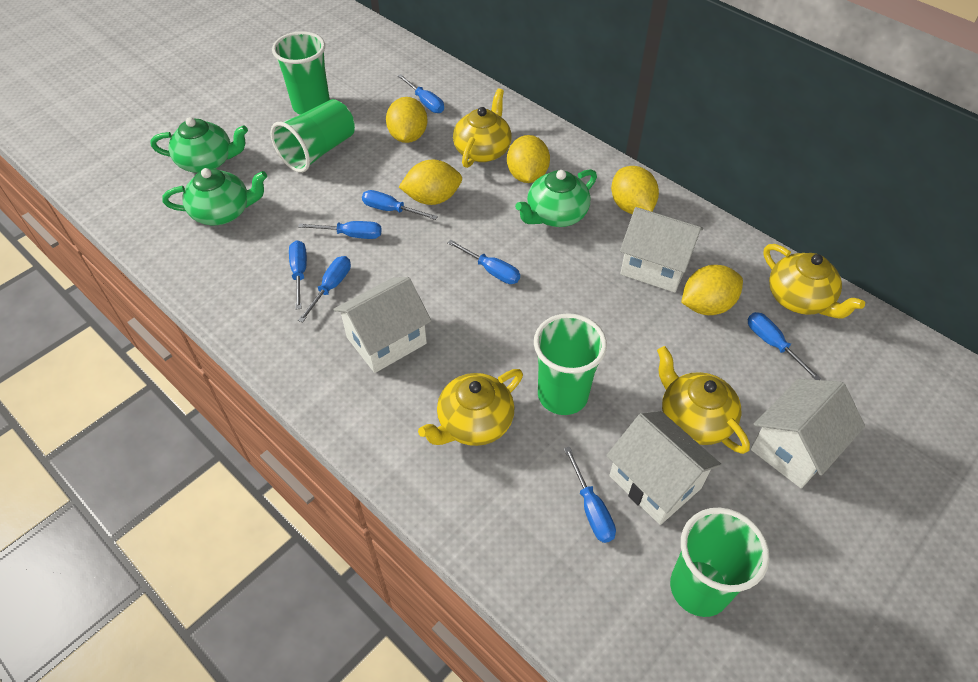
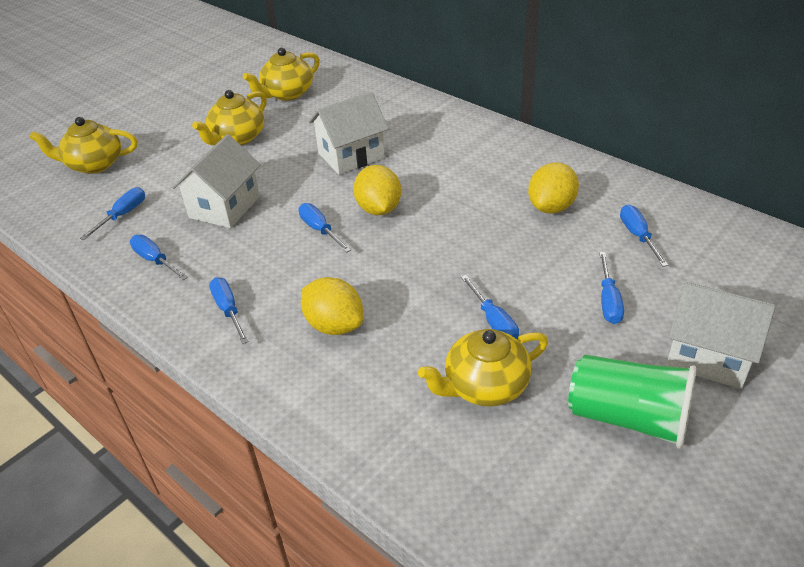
blue screwdriver: [289,240,307,310] [298,221,382,239] [298,256,351,323] [362,190,438,220] [398,74,444,113] [447,240,520,284] [564,446,616,543] [748,312,822,380] = 8 -> [80,187,145,240] [130,235,188,280] [209,277,249,344] [298,203,351,253] [461,275,519,340] [599,252,624,324] [620,205,668,267] = 7
green cup: [271,99,355,173] [272,31,330,115] [534,313,607,415] [670,508,769,617] = 4 -> [568,355,697,449] = 1
green teapot: [151,117,248,173] [162,168,267,225] [515,169,597,227] = 3 -> none = 0
white house: [334,277,431,373] [606,411,722,525] [620,207,703,293] [750,379,865,488] = 4 -> [172,134,261,228] [309,92,389,175] [666,282,776,389] = 3
yellow lemon: [386,97,427,143] [399,159,462,205] [507,135,550,183] [611,166,659,214] [681,265,743,315] = 5 -> [301,277,363,335] [353,165,401,215] [528,162,579,214] = 3

